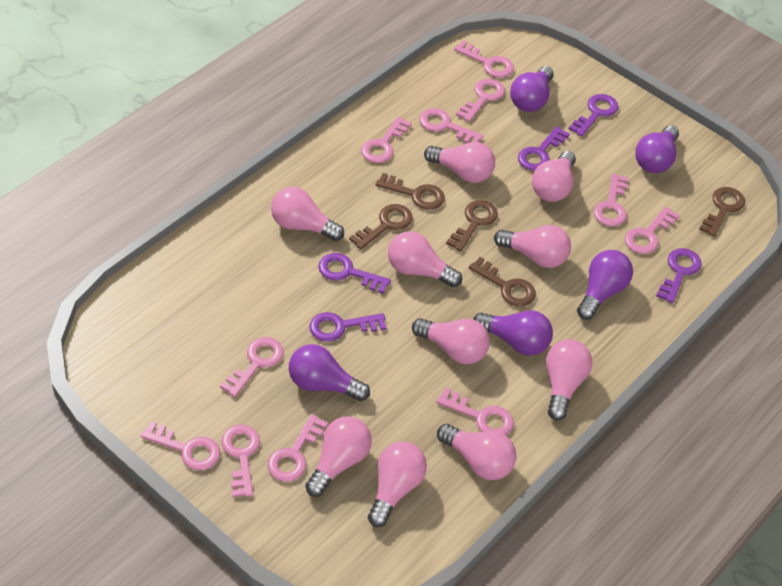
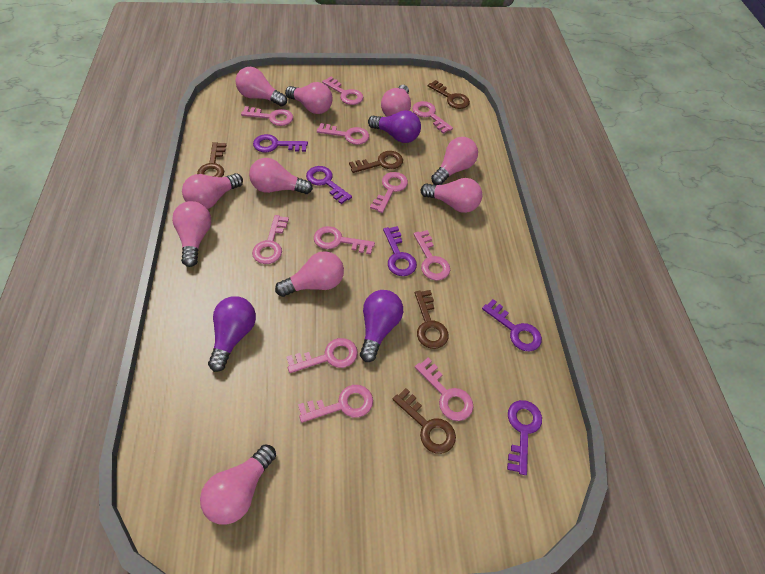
purple light bulb: [289,344,370,401] [473,310,553,356] [510,66,554,112] [577,250,633,320] [635,125,679,173] = 5 -> [208,296,256,372] [360,290,403,362] [368,110,421,143] = 3

